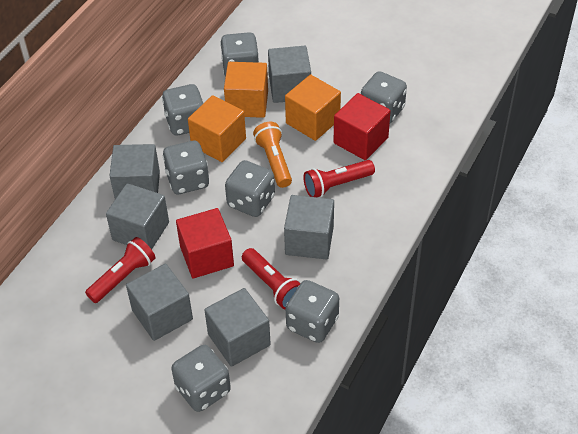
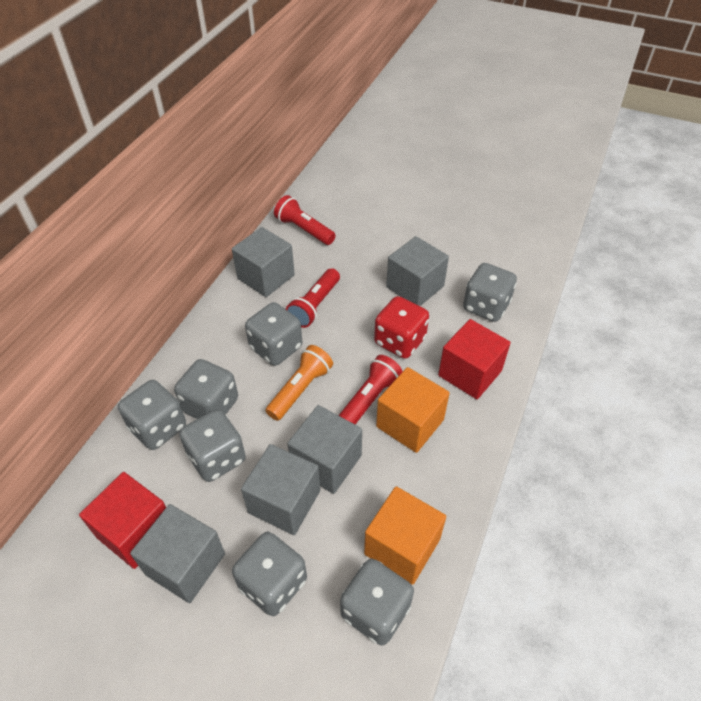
grey cube: [106,183,169,250] [109,144,160,199] [126,264,193,341] [204,288,271,367] [268,46,311,103] [284,195,334,259] = 6 -> [130,504,225,603] [232,227,295,297] [241,444,320,535] [287,405,362,494] [386,236,449,306] = 5
orange cube: [188,95,246,162] [224,62,268,118] [285,74,341,141] = 3 -> [364,486,446,585] [376,367,450,453] = 2
red dice: none = 0 -> [374,296,429,359] = 1

